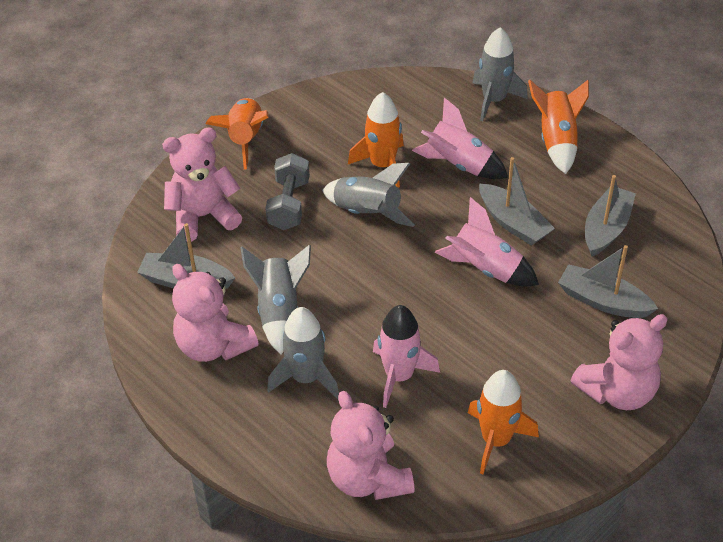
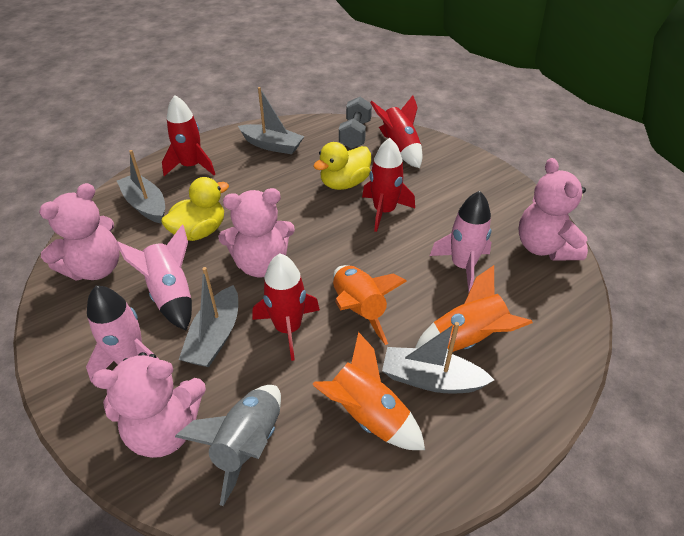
grey rocket: [240,244,311,355] [267,307,339,399] [322,163,414,227] [473,27,528,121] = 4 -> [175,385,281,506] = 1
orange rocket: [205,98,269,170] [348,92,404,188] [468,370,539,474] [528,80,589,174] = 4 -> [312,332,425,450] [333,265,407,345] [415,265,533,353] = 3
red rocket: none = 0 -> [162,95,215,176] [253,254,320,361] [362,138,415,232] [370,96,423,168] = 4
yellow duck: none = 0 -> [161,177,229,241] [314,142,371,190] = 2

